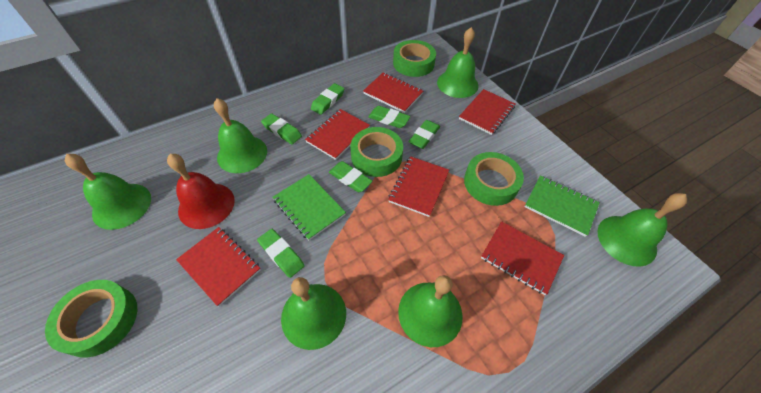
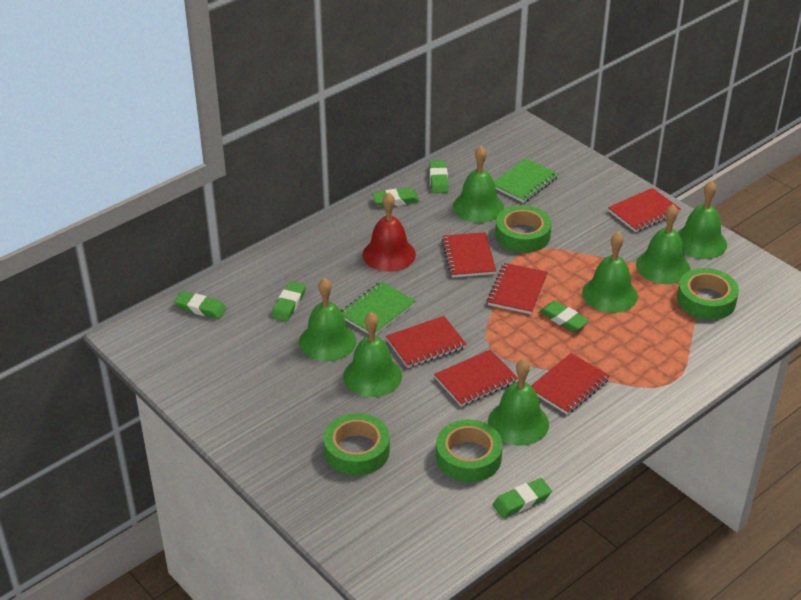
green bell: [65,154,151,230] [214,98,267,173] [281,277,346,350] [398,275,463,347] [437,27,478,98] [597,193,687,267] = 6 -> [299,278,356,361] [343,312,402,397] [453,146,504,223] [488,359,549,446] [582,232,638,313] [636,204,690,284] [677,180,727,259] = 7

